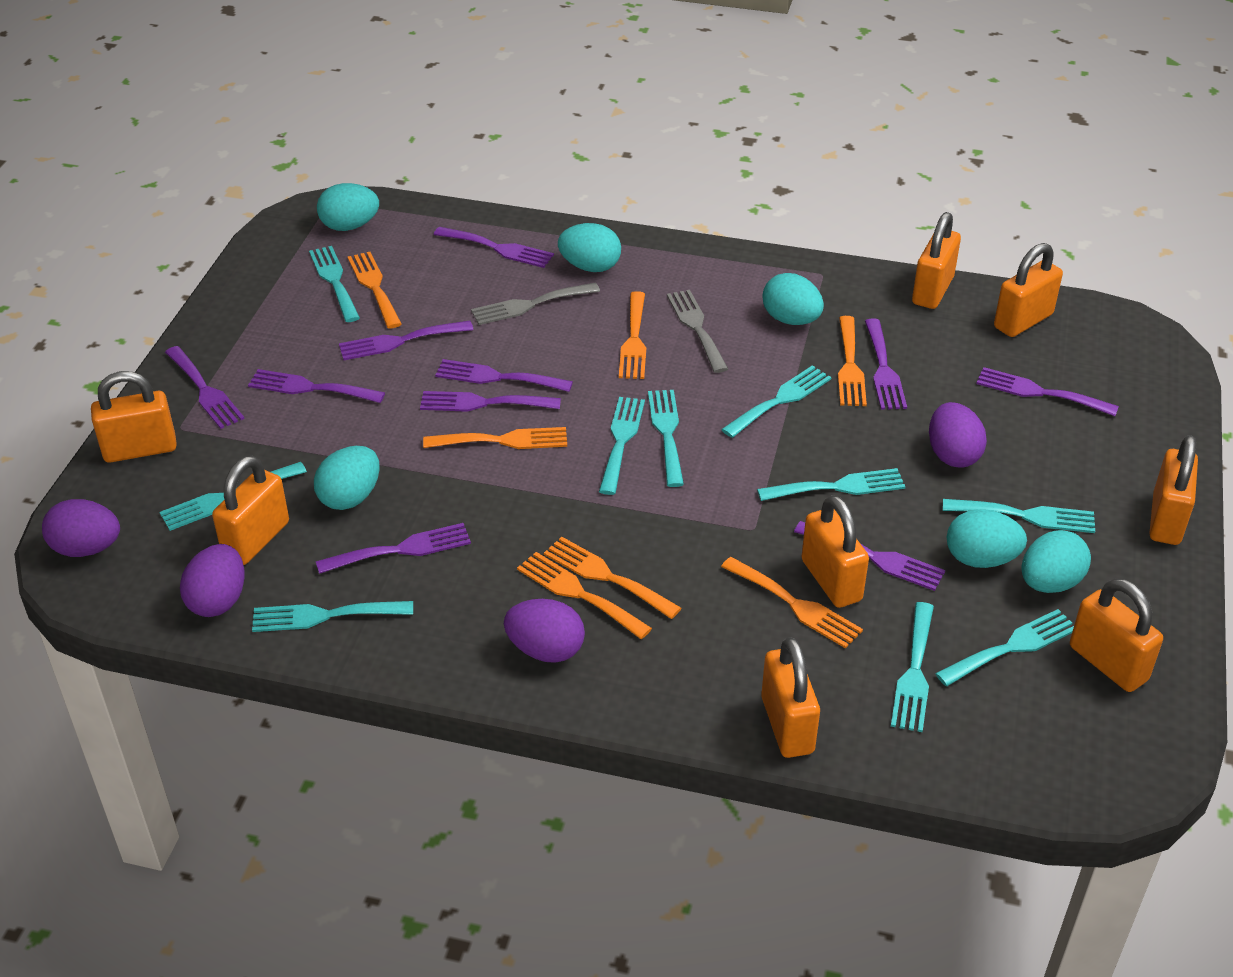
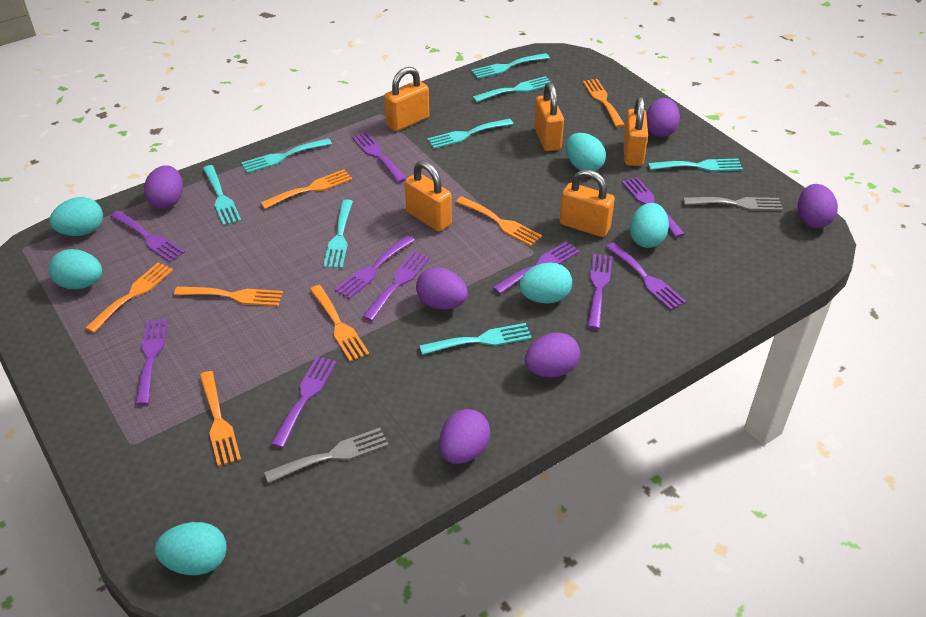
orange padlock: [91,371,177,463] [212,456,289,565] [761,637,820,758] [801,495,869,608] [912,212,961,309] [994,243,1063,337] [1070,578,1163,692] [1150,435,1198,545] = 8 -> [384,67,429,131] [405,161,452,232] [534,82,564,151] [560,169,615,237] [623,97,648,166] = 5
purple egg: [42,499,120,557] [180,544,244,617] [504,599,585,663] [929,402,987,468] = 4 -> [144,165,183,209] [416,268,468,309] [439,409,490,464] [525,333,580,377] [646,98,680,137] [798,184,838,228] = 6
turquoise fork: [160,462,307,531] [252,601,413,632] [309,246,360,322] [599,397,645,495] [648,390,684,487] [721,365,832,438] [757,468,905,501] [891,602,934,732] [935,609,1074,686] [943,499,1095,533] = 10 -> [203,165,241,226] [241,138,332,173] [323,199,353,268] [419,323,532,355] [427,118,513,149] [471,53,550,79] [473,76,551,102] [648,159,743,171] = 8

